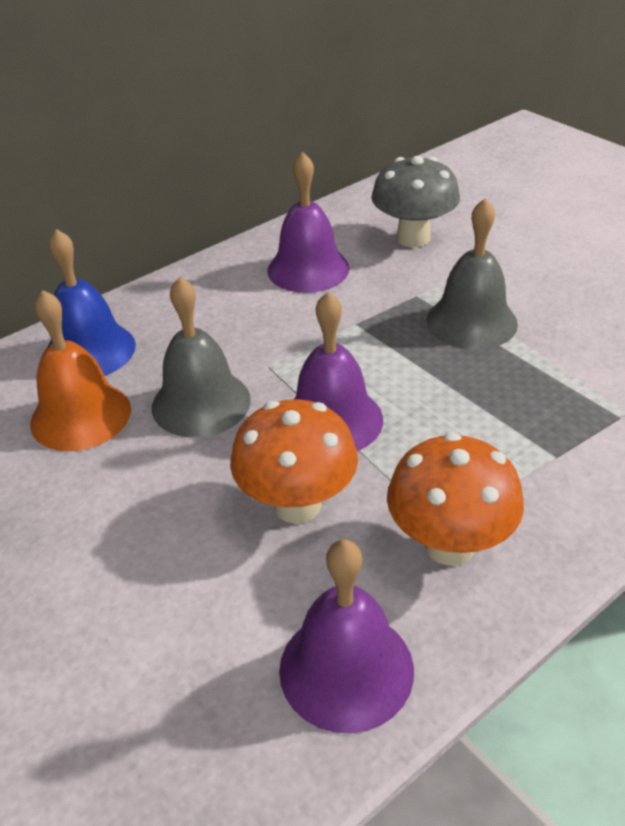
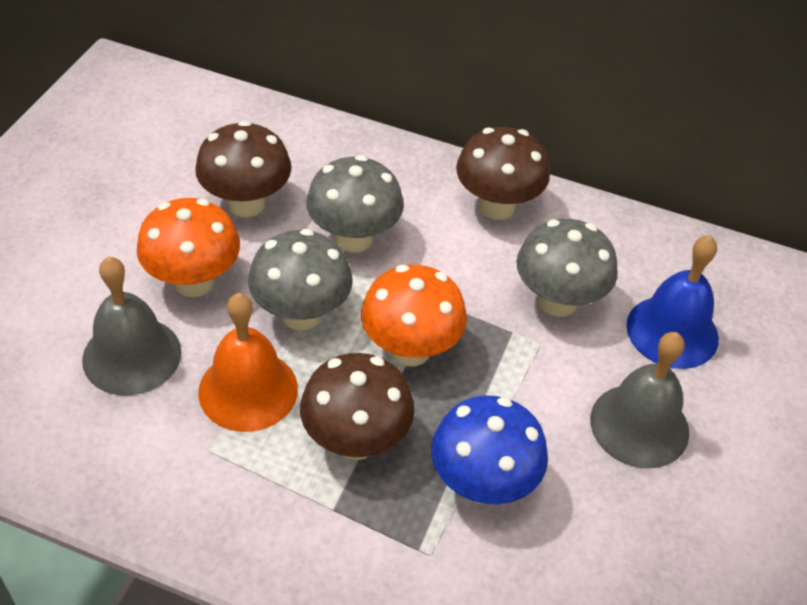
blue mushroom: none = 0 -> [431,395,548,505] = 1
brown mushroom: none = 0 -> [195,121,291,217] [300,353,414,460] [456,127,550,220] = 3
grey mushroom: [372,156,460,247] = 1 -> [248,229,352,331] [306,155,404,253] [516,219,618,317] = 3
purple bell: [267,152,349,293] [279,539,414,734] [294,291,383,451] = 3 -> none = 0

